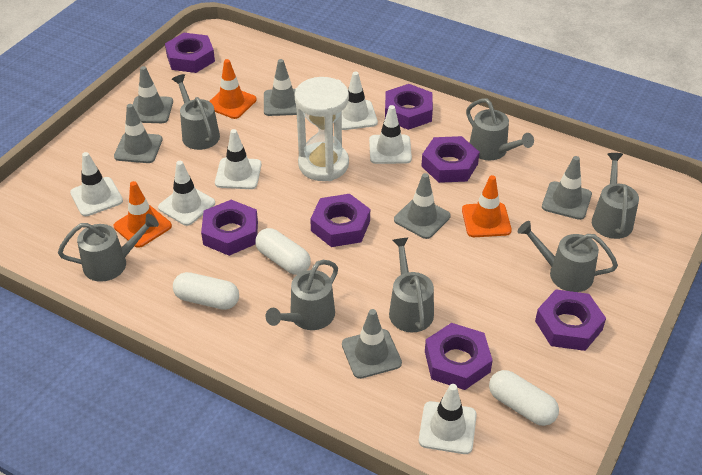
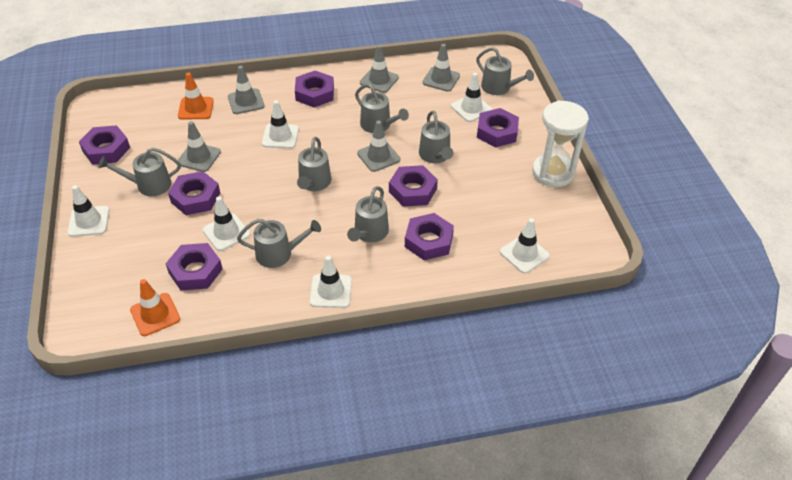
grey traffic cone: [114,104,163,163] [133,66,173,123] [264,59,297,116] [342,309,402,379] [394,173,451,239] [542,156,592,220] = 6 -> [178,121,221,172] [228,66,265,114] [357,121,400,172] [360,45,399,93] [422,44,460,92] = 5
orange traffic cone: [114,181,172,248] [209,59,257,119] [462,175,512,237] = 3 -> [130,279,180,336] [178,73,214,120] = 2
white capsule: [173,272,239,310] [255,228,311,275] [489,370,559,426] = 3 -> none = 0

